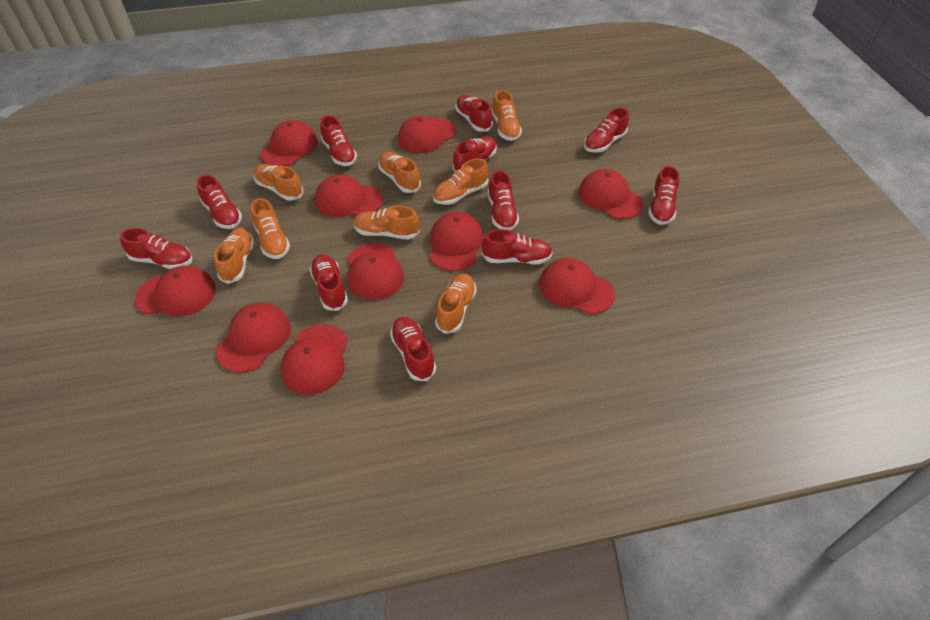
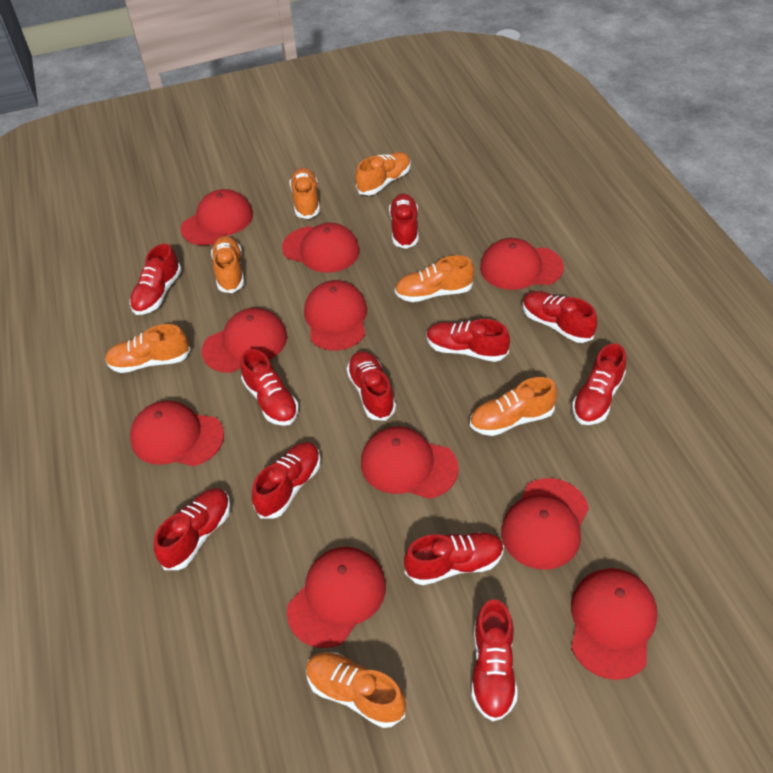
orange shoe: [214,228,255,284] [251,198,290,259] [254,164,304,201] [353,206,420,240] [378,152,421,193] [433,158,488,205] [435,274,477,334] [492,90,522,141] = 8 -> [105,324,191,373] [211,236,244,293] [290,168,320,219] [306,652,406,728] [355,152,411,195] [395,255,474,302] [470,377,557,436] = 7

